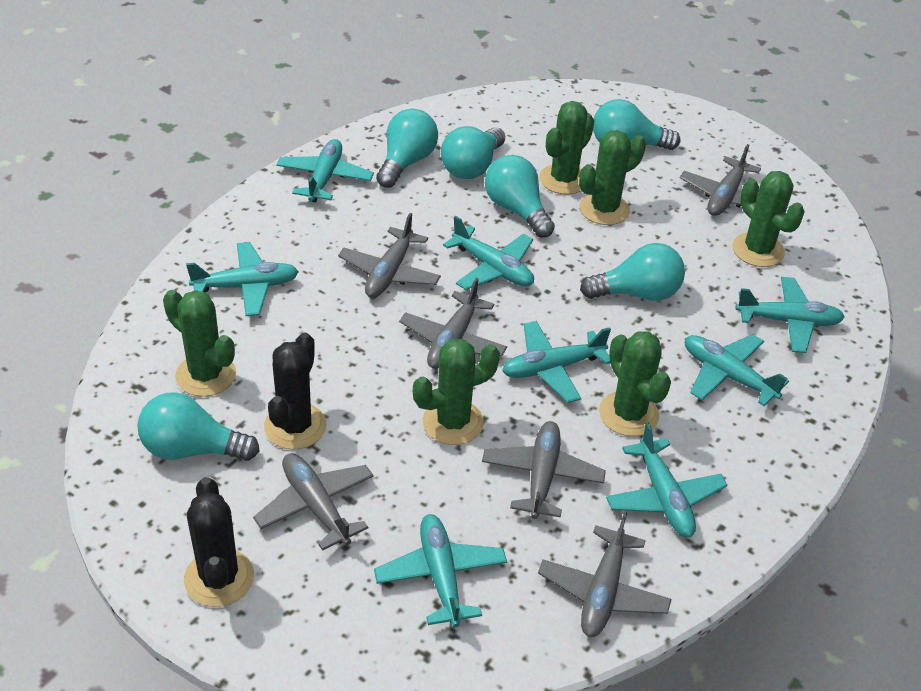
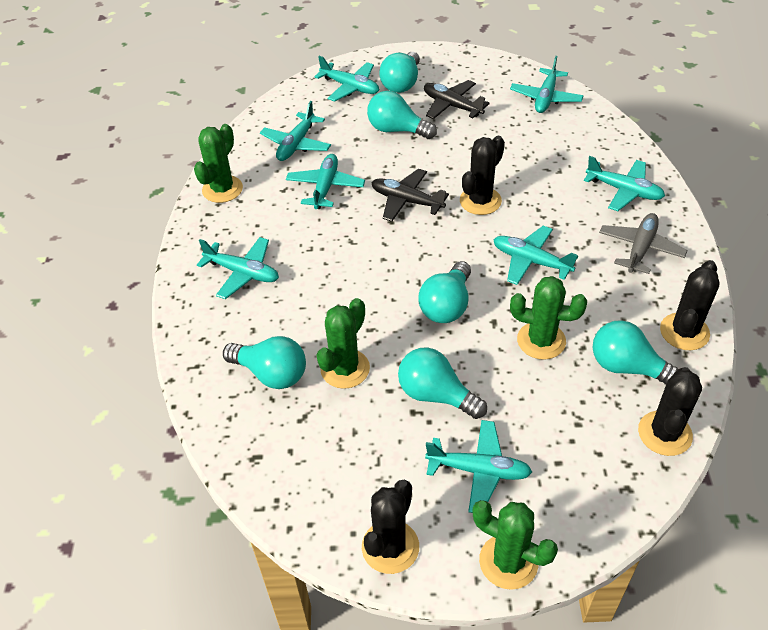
black cactus: [184,477,254,607] [264,332,326,449] = 2 -> [362,480,419,574] [460,136,505,215] [638,367,702,456] [660,260,720,350] = 4
black plane: none = 0 -> [372,169,449,222] [424,80,490,119] = 2
green cactus: [163,290,236,397] [413,339,500,445] [539,101,594,195] [579,130,646,225] [599,331,671,436] [732,171,805,267] = 6 -> [194,124,243,203] [316,298,370,389] [472,500,558,590] [510,276,587,360] = 4
grey plane: [253,453,374,551] [338,213,441,298] [399,278,507,369] [482,421,606,519] [538,512,672,637] [680,144,761,216] = 6 -> [599,213,688,274] = 1

